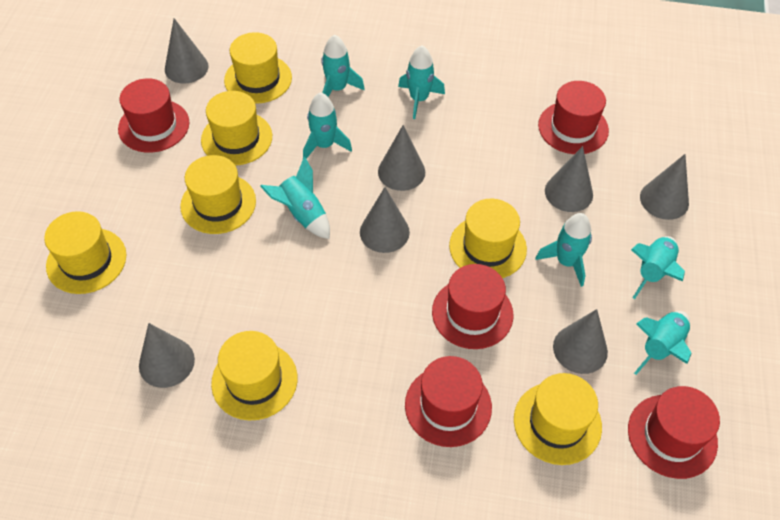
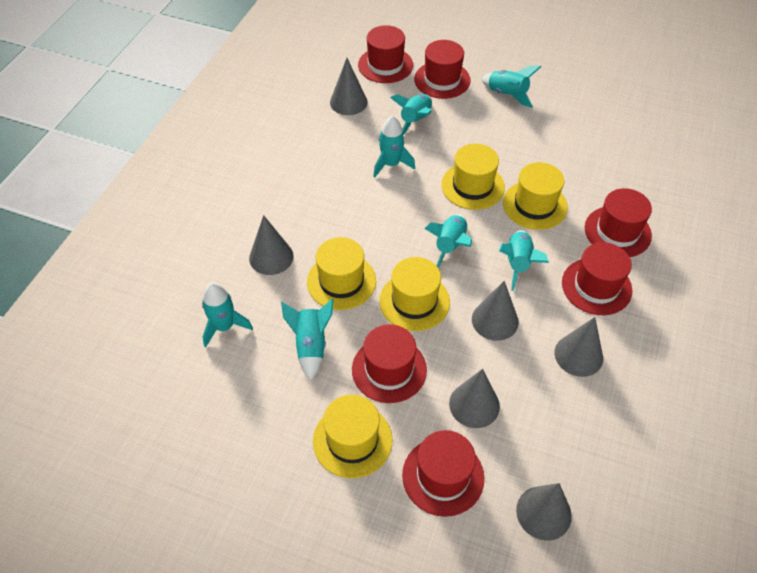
grey cone: [139,323,195,388] [165,18,209,83] [360,187,410,253] [378,125,425,191] [545,146,593,212] [553,309,608,374] [640,154,689,220] = 7 -> [249,215,293,275] [330,58,368,115] [449,369,500,428] [472,281,519,341] [516,483,572,541] [554,317,603,377] = 6
red hat: [118,78,189,153] [405,356,492,447] [432,264,513,349] [538,81,609,154] [628,386,720,479] = 5 -> [352,324,427,403] [358,25,413,83] [402,430,484,517] [414,40,471,99] [562,242,632,315] [584,188,652,257] = 6
yellow hat: [44,211,126,294] [180,155,256,234] [201,91,272,165] [211,331,297,421] [224,32,292,104] [449,199,527,278] [514,373,602,465] = 7 -> [307,237,376,310] [313,394,393,478] [379,257,450,331] [441,143,505,210] [503,162,568,230] = 5

